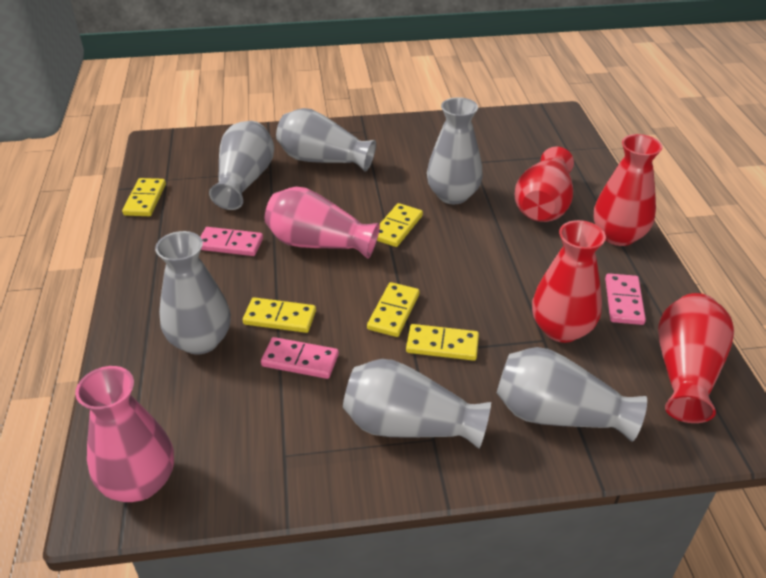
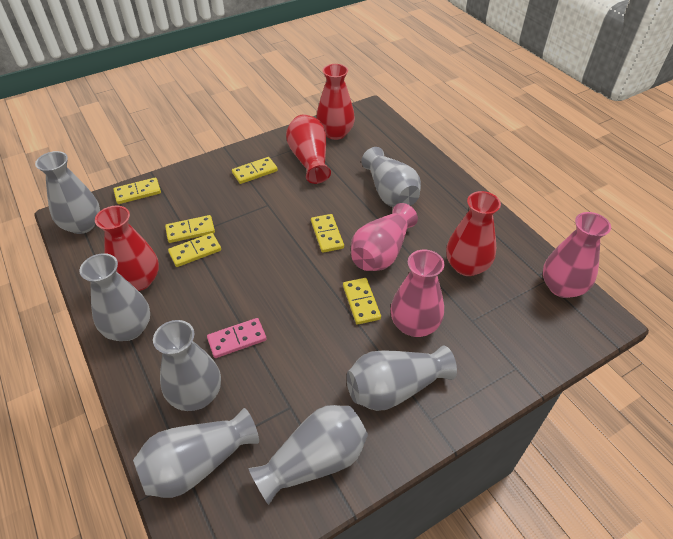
grey vase: [155,231,231,355] [209,121,274,210] [276,108,376,172] [343,359,491,449] [427,97,483,204] [497,347,647,442] = 6 -> [35,151,100,234] [80,253,150,341] [133,408,259,498] [153,320,221,411] [248,405,368,505] [346,345,457,411] [361,147,421,207] = 7
pink domino: [200,227,263,256] [261,337,339,379] [605,273,646,325] = 3 -> [207,318,267,358] = 1
pink vase: [75,366,174,502] [265,187,380,259] = 2 -> [351,203,418,271] [391,250,444,337] [543,212,611,298] = 3
yellow domino: [122,178,166,216] [243,297,316,333] [367,282,419,337] [377,203,423,247] [406,324,479,361] = 5 -> [113,177,161,204] [165,215,215,243] [168,233,221,267] [232,157,278,184] [311,214,344,253] [343,278,381,325] = 6

